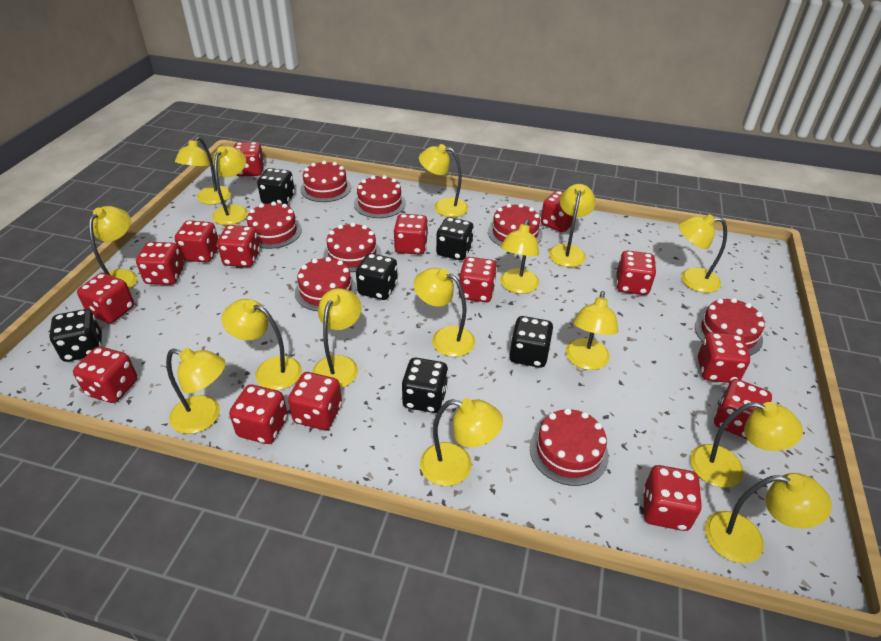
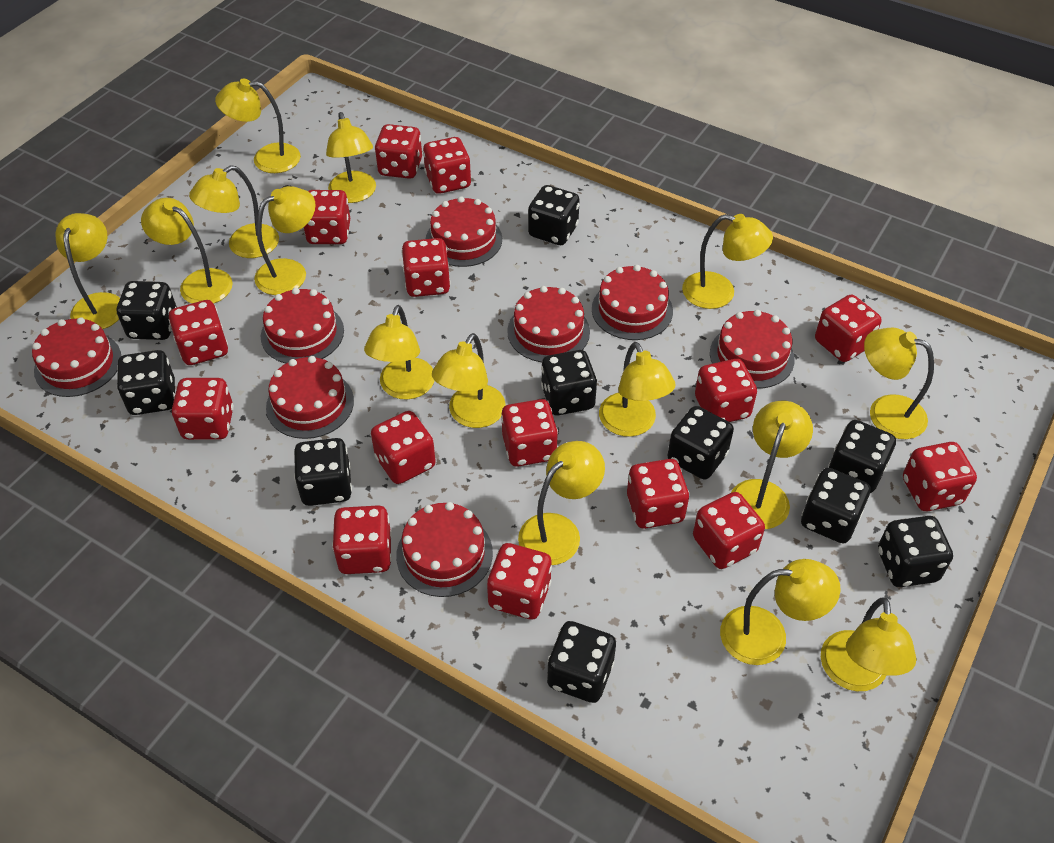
black dice: [49,309,102,362] [257,168,295,204] [356,253,398,300] [402,358,448,413] [436,217,474,260] [510,316,554,368] = 6 -> [117,281,177,340] [117,350,175,415] [294,438,352,506] [528,185,580,245] [541,350,597,415] [547,621,616,703] [667,406,734,479] [801,468,870,543] [828,420,896,493] [878,516,953,587] = 10

